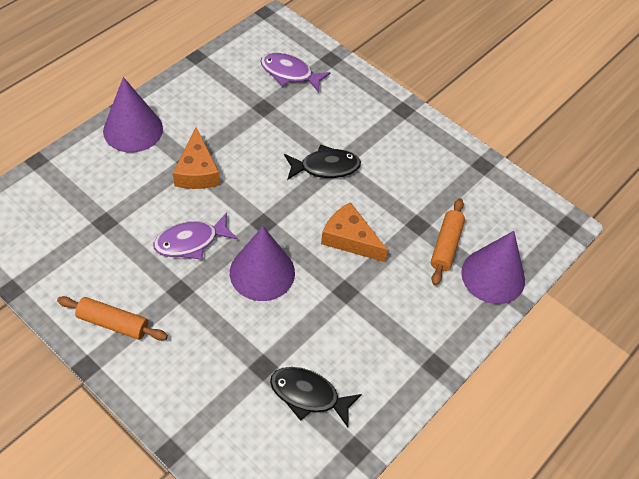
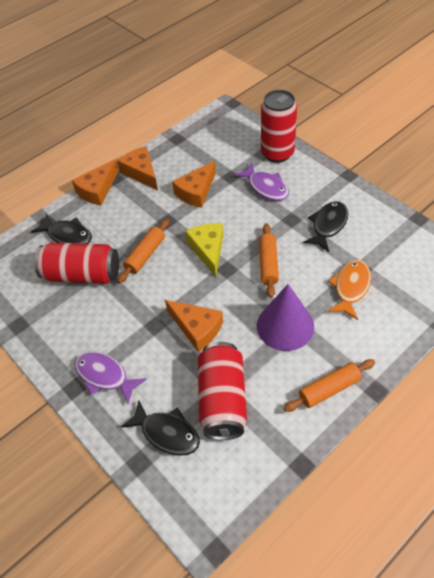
black fish: [270,367,362,427] [284,144,361,180] = 2 -> [31,214,92,244] [121,400,200,456] [303,201,348,252] = 3
orange cheese: [173,127,220,189] [321,202,388,262] = 2 -> [72,159,119,205] [117,146,158,190] [165,300,223,352] [172,161,216,208] = 4
orange fish: none = 0 -> [328,260,371,320] = 1
orange rolling pin: [57,296,168,340] [431,198,465,286] = 2 -> [117,219,169,283] [259,223,279,298] [284,359,375,412] = 3
purple cone: [103,77,163,153] [230,226,295,301] [461,231,525,304] = 3 -> [257,284,314,351] = 1
red can: none = 0 -> [34,242,119,284] [198,342,247,440] [261,90,297,163] = 3
yellow cheese: none = 0 -> [185,223,224,277] = 1

